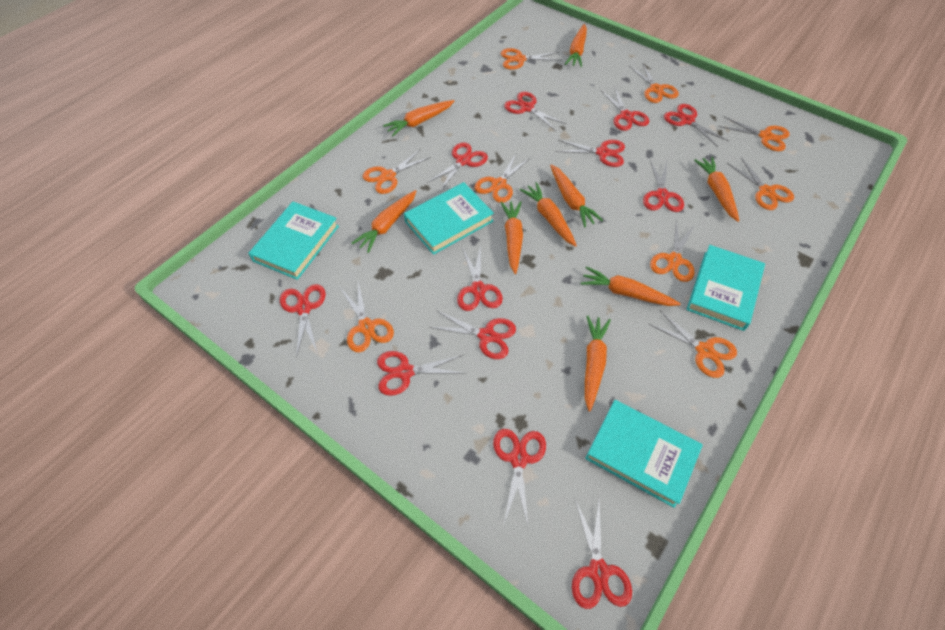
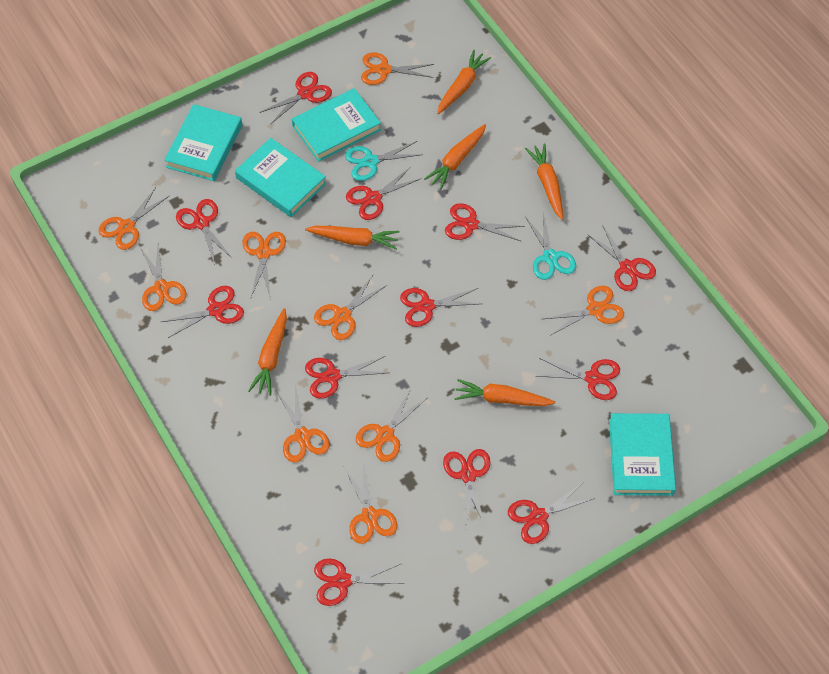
orange carrot: [352,190,416,253] [383,100,454,136] [500,201,523,274] [519,182,577,247] [550,164,603,228] [565,24,587,67] [581,267,681,306] [585,315,611,412] [694,157,739,222] = 9 -> [248,308,287,396] [305,226,400,249] [424,124,486,190] [437,50,491,114] [455,379,556,406] [525,144,563,220] = 6
turquoise scissors: none = 0 -> [345,141,423,181] [525,213,576,280] = 2

